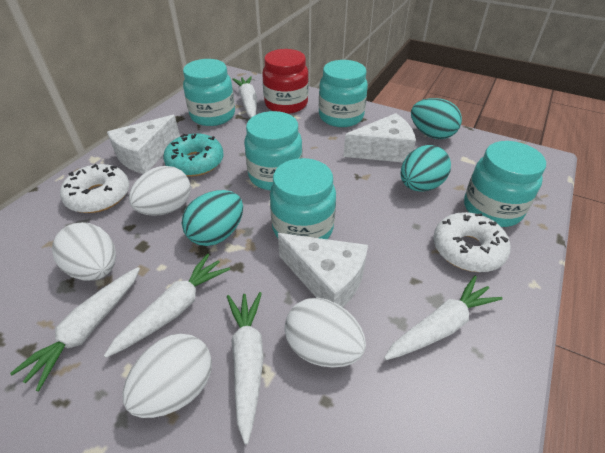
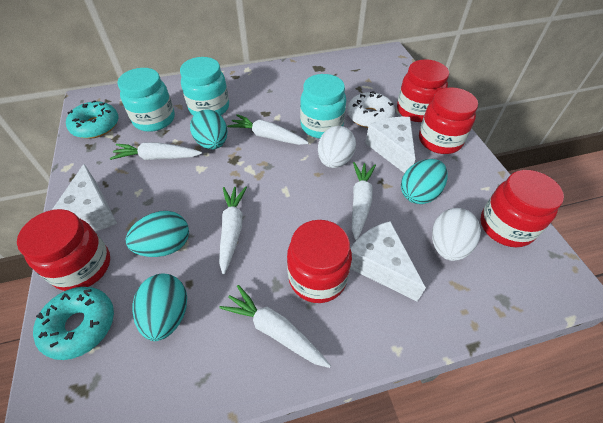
red jar: [262,49,309,114] = 1 -> [17,209,110,291] [287,220,352,303] [397,59,449,122] [419,87,478,154] [480,170,564,247] = 5
turquoise donut: [163,133,224,177] = 1 -> [33,287,114,360] [66,100,118,139] = 2
turquoise egg: [182,190,243,246] [401,145,451,192] [411,98,462,139] = 3 -> [126,211,189,257] [133,274,187,341] [190,109,228,149] [401,159,447,204] = 4
turquoise jar: [183,59,235,126] [244,111,302,191] [270,158,336,239] [319,60,368,127] [464,141,546,227] = 5 -> [117,68,175,132] [180,57,229,116] [300,74,346,138] = 3
white donut: [60,164,129,213] [433,212,511,272] = 2 -> [347,91,395,128] = 1
white egg: [52,222,116,281] [122,333,212,418] [129,166,191,216] [284,298,366,367] = 4 -> [318,126,356,168] [432,208,481,261] = 2

